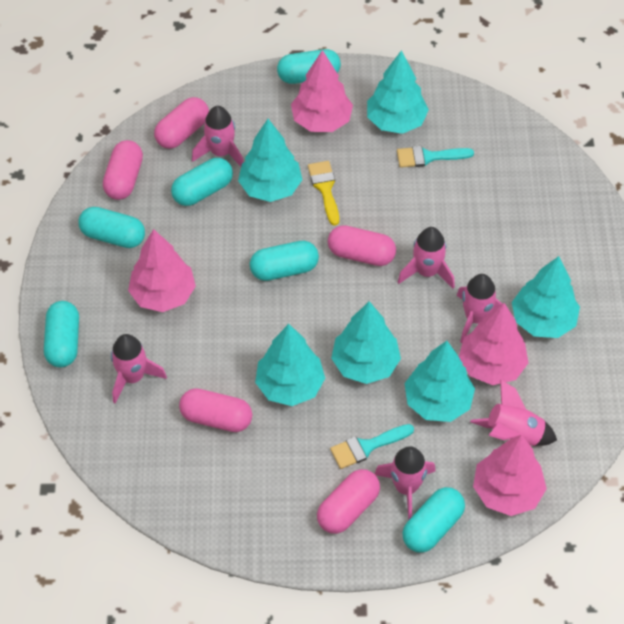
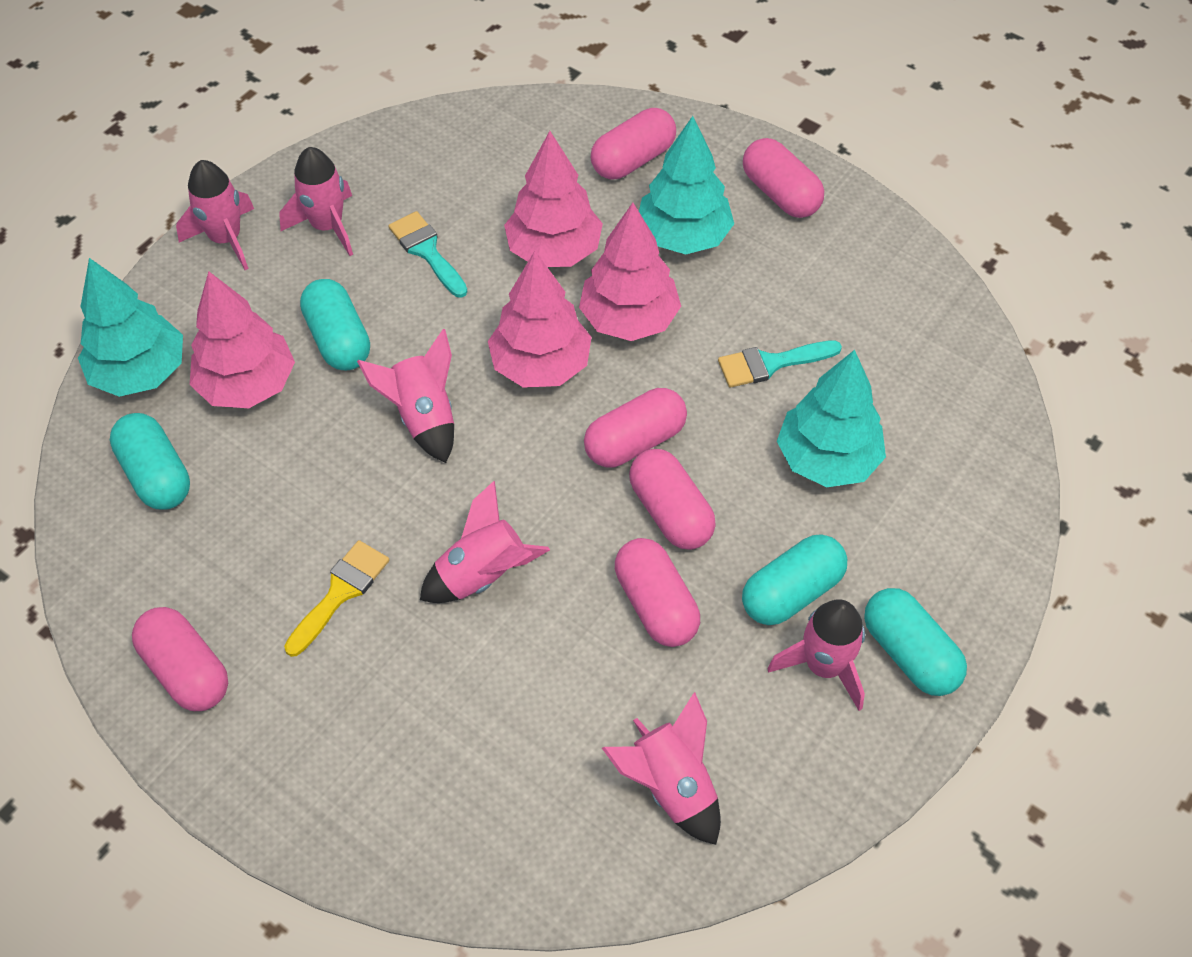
pink capsule: [103,140,143,200] [154,97,209,149] [179,388,252,432] [317,469,380,534] [328,225,396,266] = 5 -> [132,607,228,711] [584,388,687,468] [590,108,676,179] [615,538,700,647] [629,449,716,550] [743,138,824,218] = 6
turquoise capsule: [44,301,79,367] [78,207,145,248] [171,158,233,206] [250,241,319,281] [277,49,341,84] [402,487,465,553] = 6 -> [110,413,190,510] [300,279,370,370] [742,534,847,625] [864,588,967,696] = 4
turquoise tree: [238,119,302,202] [255,324,325,406] [331,301,401,384] [367,50,429,134] [405,341,475,422] [512,256,580,338] = 6 -> [78,258,183,397] [639,116,734,255] [777,350,886,487] = 3

